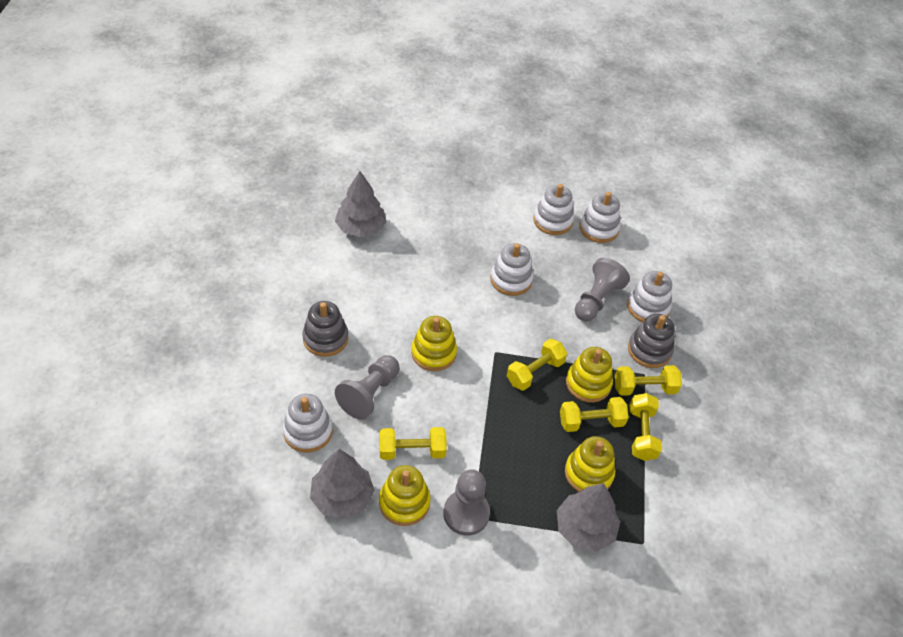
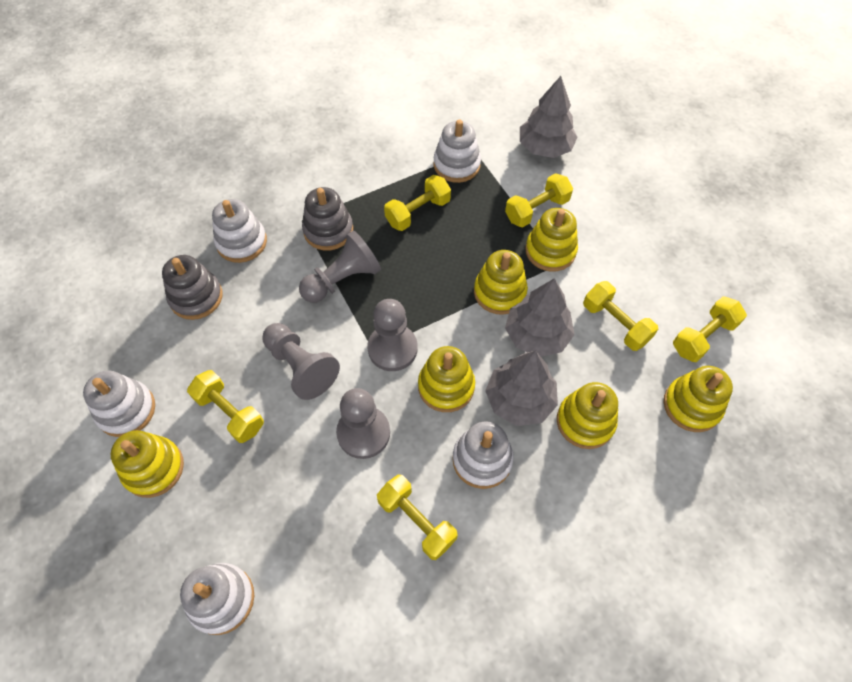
grey pawn: [335,355,399,420] [443,469,490,535] [575,258,630,322] = 3 -> [262,323,340,400] [299,230,381,303] [336,388,390,459] [367,299,418,371] = 4
yellow dumbbell: [380,427,447,460] [507,339,567,391] [560,397,629,432] [615,365,682,396] [630,393,662,461] = 5 -> [187,370,264,443] [377,474,458,560] [384,175,451,231] [505,173,573,228] [583,281,658,351] [673,296,747,362] = 6
yellow stacking toy: [379,465,431,526] [411,316,457,371] [565,436,615,492] [566,347,613,403] = 4 -> [111,430,184,498] [418,346,475,412] [474,250,528,315] [525,208,578,272] [557,382,618,449] [664,366,733,432] = 6

